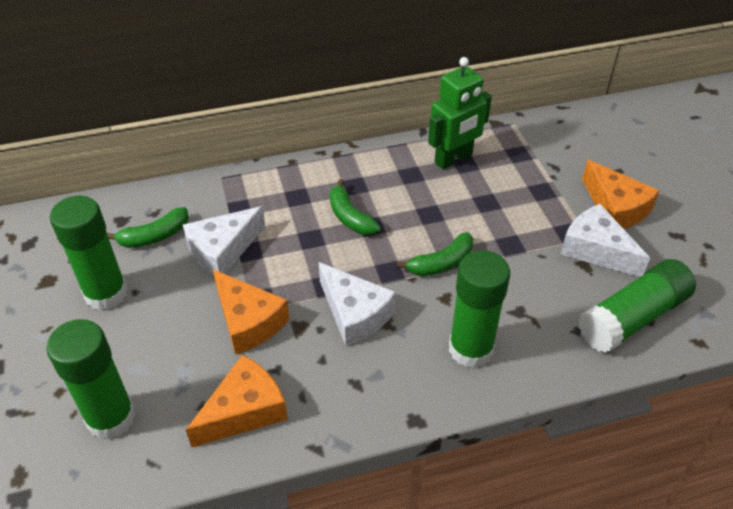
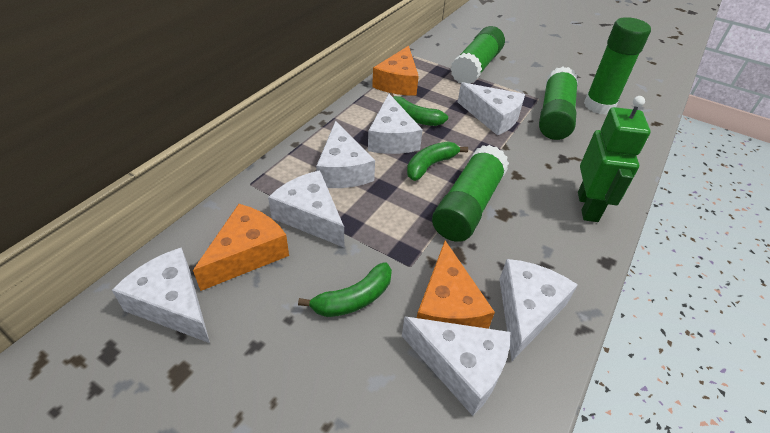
white cheese: [183,206,265,275] [319,262,396,346] [560,204,650,277] = 3 -> [112,248,210,343] [268,170,344,247] [316,121,375,188] [368,94,423,154] [402,316,510,416] [458,82,525,135] [499,259,578,361] = 7

